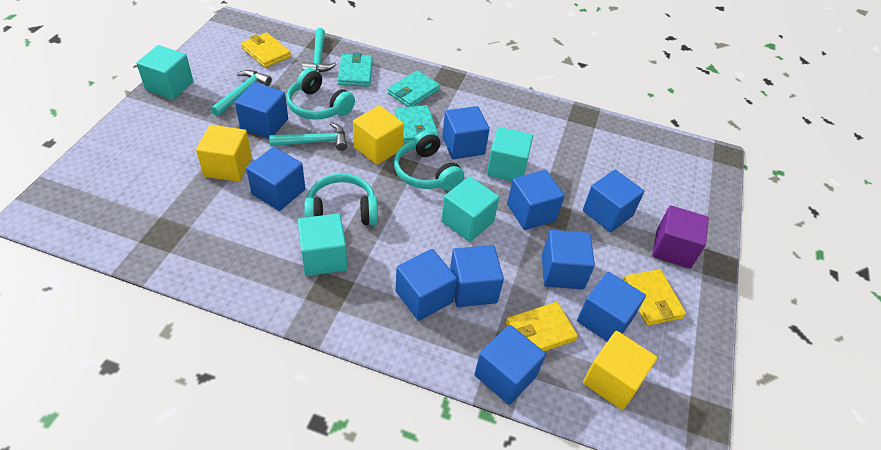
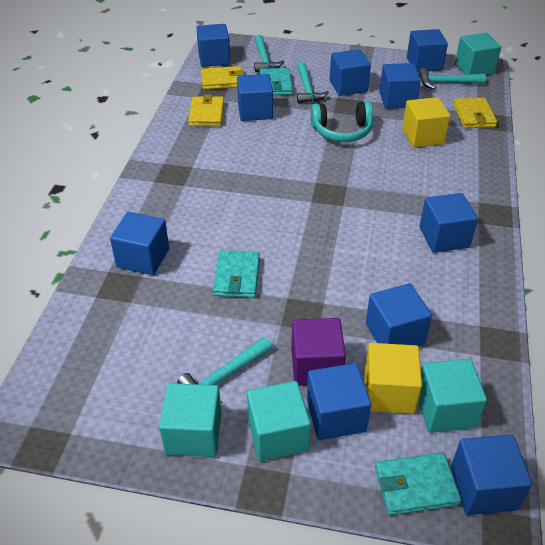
turquoise hammer: [211,70,272,116] [269,122,347,151] [302,28,337,72] = 3 -> [177,337,272,406] [254,35,284,72] [297,62,329,103] [418,68,486,90] = 4
turquoise headphones: [286,68,355,120] [304,173,378,225] [394,130,464,191] = 3 -> [311,101,373,142] = 1
yellow cube: [196,125,252,182] [353,106,404,165] [583,331,657,410] = 3 -> [364,343,422,414] [402,97,450,147] = 2

